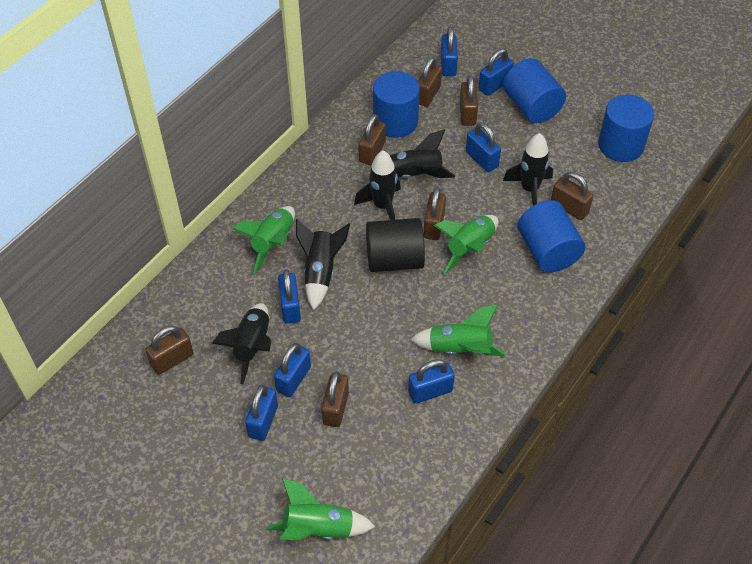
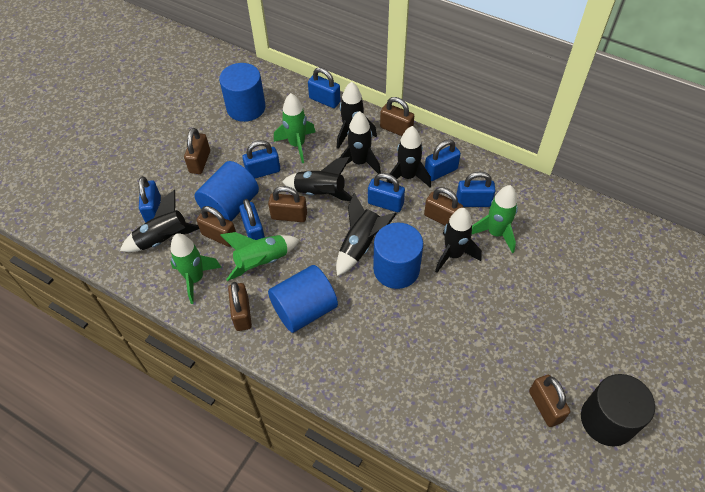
black rocket: [212,303,272,384] [296,219,350,310] [354,150,401,220] [370,129,455,178] [503,133,553,206] = 5 -> [120,190,199,252] [282,157,352,201] [336,193,396,276] [337,82,377,149] [339,111,381,174] [386,126,431,187] [435,208,482,273] = 7

